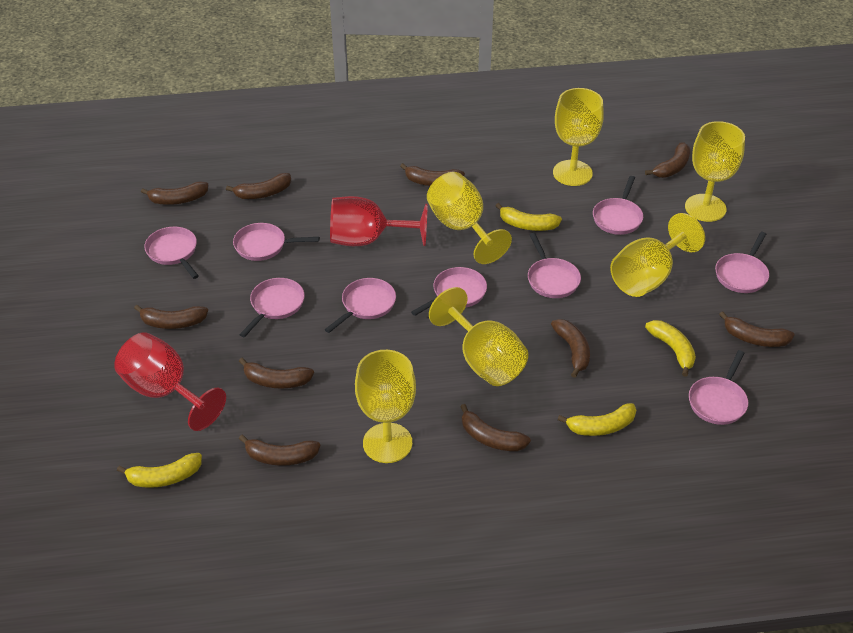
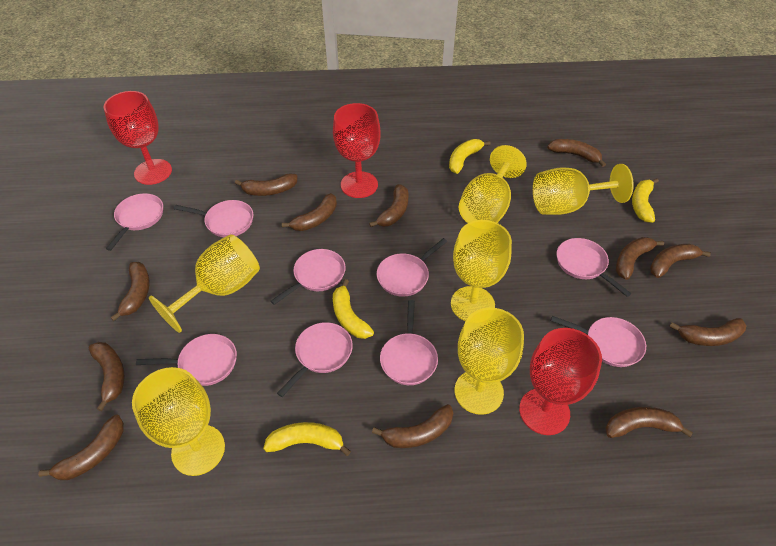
brown banana: [134,305,208,329] [141,181,208,205] [226,173,291,199] [239,358,314,389] [239,435,321,466] [400,163,465,186] [460,404,531,451] [551,319,590,378] [645,142,690,178] [719,311,795,347] = 10 -> [38,414,124,480] [89,342,124,411] [110,262,150,321] [235,173,297,196] [282,193,337,231] [369,184,408,227] [372,404,453,448] [547,139,606,167] [606,407,693,438] [616,237,664,280] [650,244,711,278] [669,318,746,346] = 12
red goblet: [114,332,226,431] [330,196,428,246] = 2 -> [103,91,172,185] [333,103,381,198] [519,328,602,435] = 3

